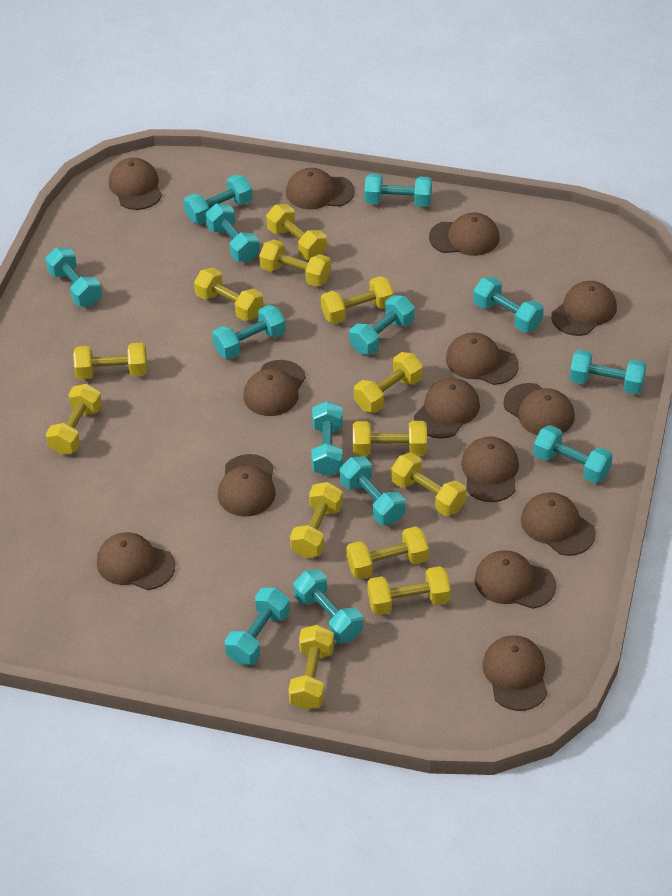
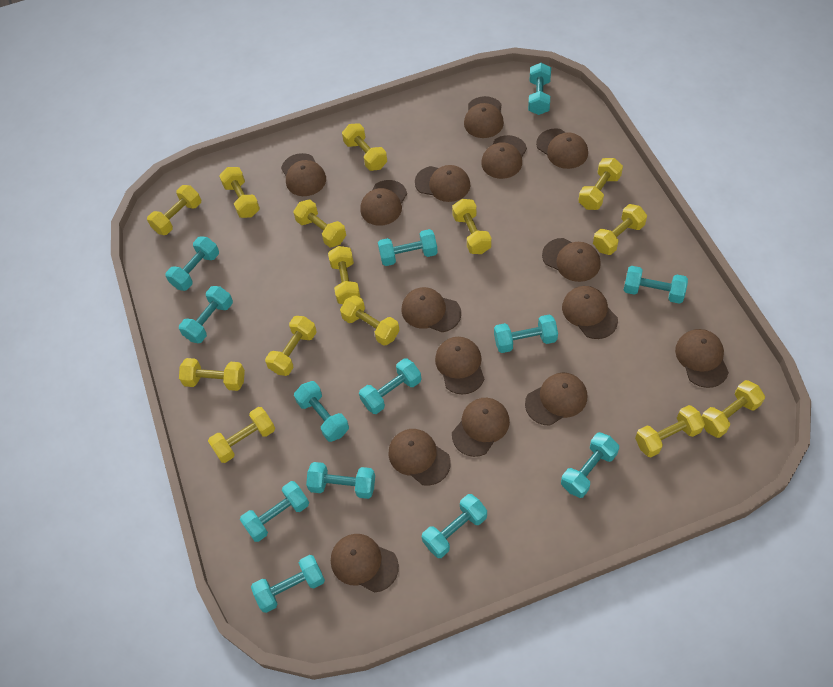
brown cap: [97,532,175,590] [109,158,162,210] [218,454,276,517] [243,360,306,416] [286,168,355,209] [414,378,480,439] [429,212,500,256] [446,332,519,385] [461,436,519,502] [475,550,556,609] [482,635,547,711] [504,383,575,435] [521,492,596,556] [551,281,617,336] = 14 -> [281,153,326,196] [331,534,399,593] [360,180,407,226] [388,429,451,486] [402,287,461,332] [415,165,471,202] [435,337,484,394] [452,398,510,457] [464,96,504,138] [481,135,527,179] [525,373,587,426] [536,128,588,169] [542,238,601,282] [562,286,618,339] [675,329,729,388] = 15
yellow dumbbell: [46,384,102,455] [73,343,147,379] [194,268,263,321] [259,239,331,286] [266,204,327,260] [288,625,334,710] [290,482,343,558] [321,276,394,324] [346,526,429,579] [353,421,427,456] [354,352,423,413] [367,566,451,615] [391,453,466,516] = 13 -> [147,185,201,235] [179,358,245,391] [208,407,275,463] [219,167,260,218] [265,316,317,376] [293,200,346,247] [328,246,361,304] [340,295,400,346] [342,123,387,171] [452,199,492,254] [578,158,623,210] [593,204,647,255] [635,405,705,457] [702,380,765,438] = 14

